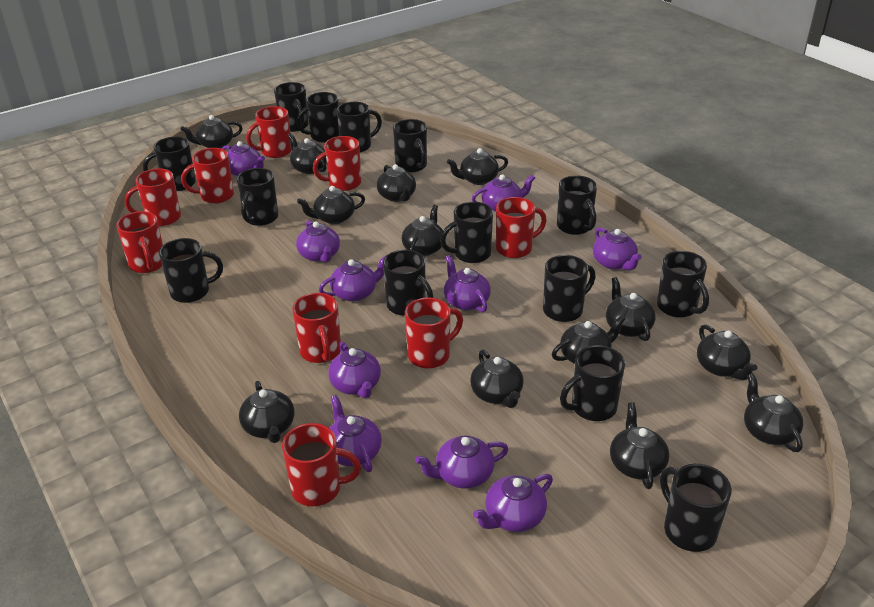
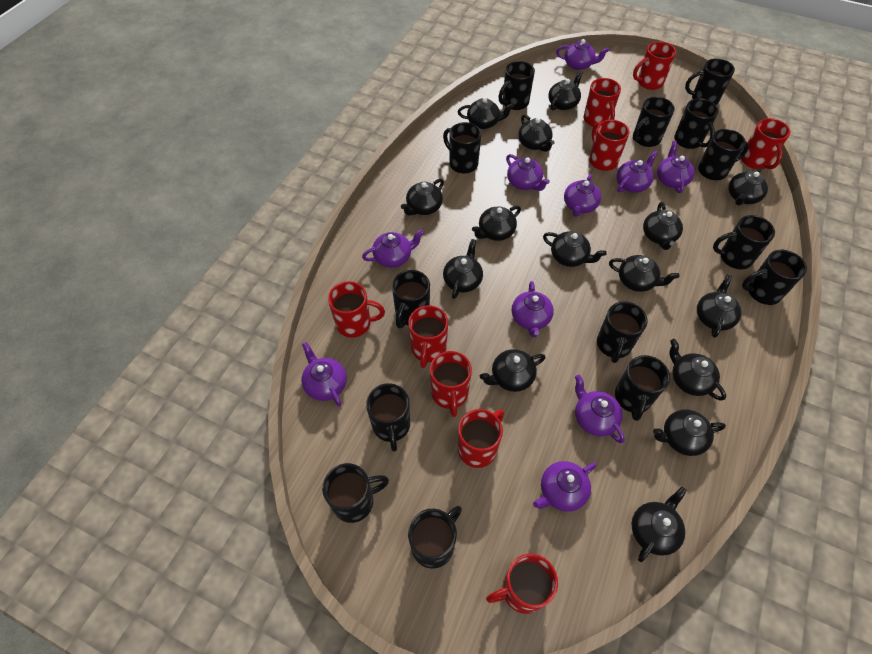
black teapot: [180,115,243,148] [239,381,295,443] [288,133,327,174] [297,186,365,224] [377,164,416,202] [402,205,443,256] [447,148,508,185] [470,350,524,408] [552,316,625,364] [606,277,656,341] [610,402,669,489] [697,325,757,380] [744,373,803,452] = 13 -> [401,179,444,216] [443,239,483,299] [458,97,514,129] [472,206,521,241] [480,349,546,392] [518,115,555,152] [543,231,607,267] [548,71,583,110] [609,255,679,292] [631,487,687,562] [643,202,683,250] [653,409,726,456] [670,339,726,401] [697,275,742,338] [728,168,768,206] = 15

